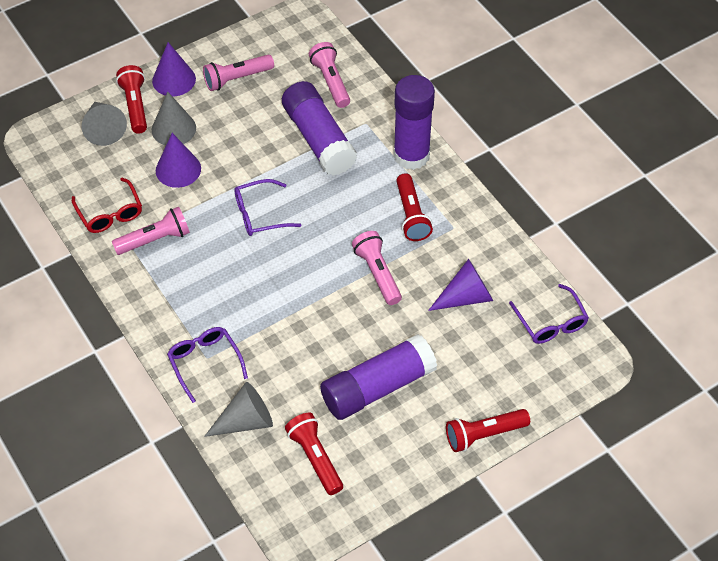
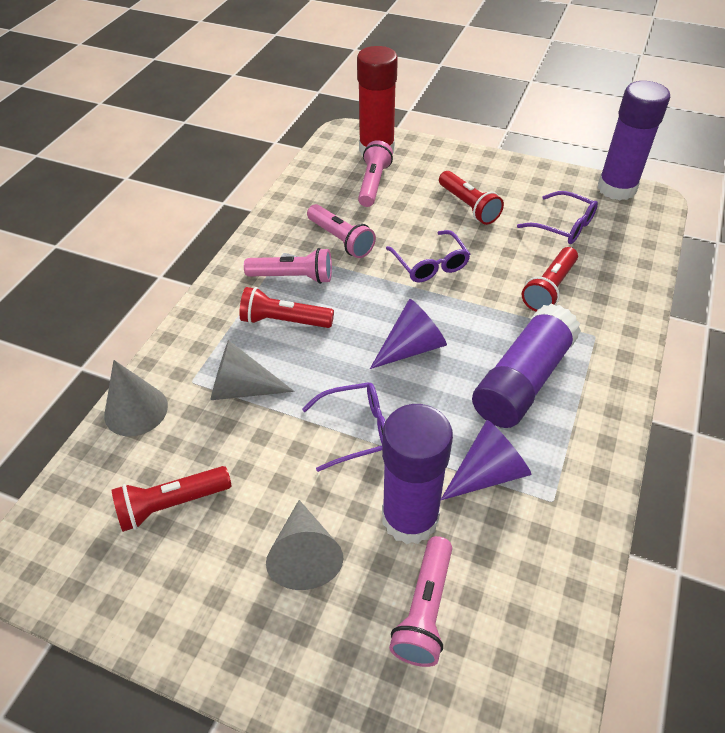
purple cone: [152,42,196,96] [156,133,201,188] [428,259,493,311] = 3 -> [370,299,447,369] [441,420,531,500] = 2
red glasses: [72,178,142,233] = 1 -> none = 0
red glue stick: none = 0 -> [357,46,398,156] = 1

